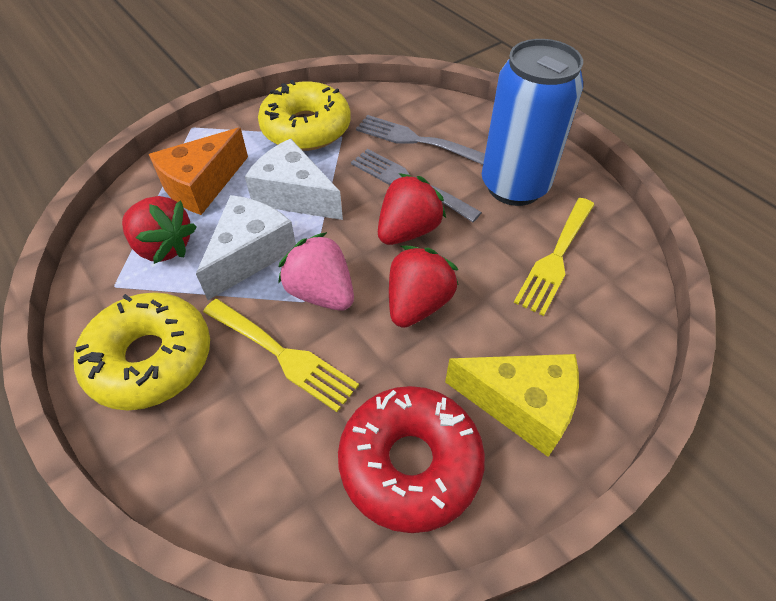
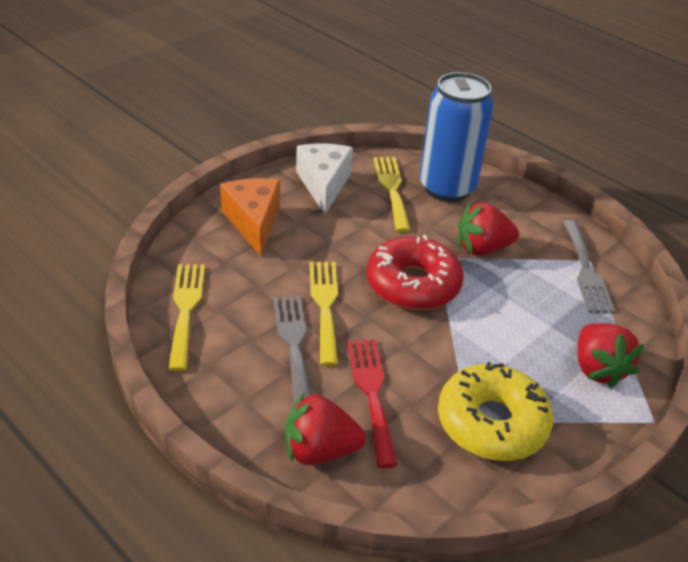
pink strawberry: [278,232,354,311] = 1 -> none = 0
red fork: none = 0 -> [347,339,397,468] = 1
white cheese: [196,195,296,300] [245,139,343,220] = 2 -> [296,143,353,215] = 1
yellow cheese: [445,354,579,457] = 1 -> none = 0
yellow donut: [74,292,210,410] [258,80,351,151] = 2 -> [438,362,553,461] = 1
yellow fork: [203,299,359,412] [514,198,595,316] = 2 -> [168,264,205,371] [309,262,338,366] [373,157,410,232] = 3

